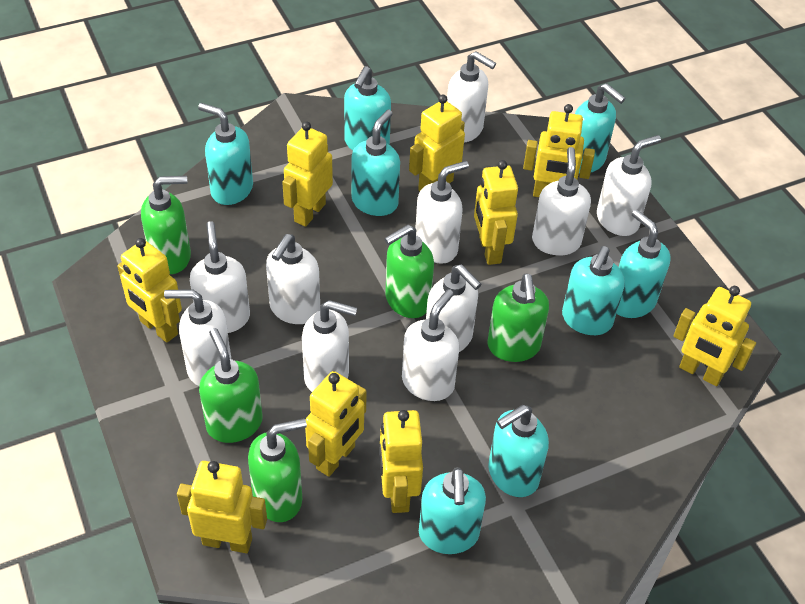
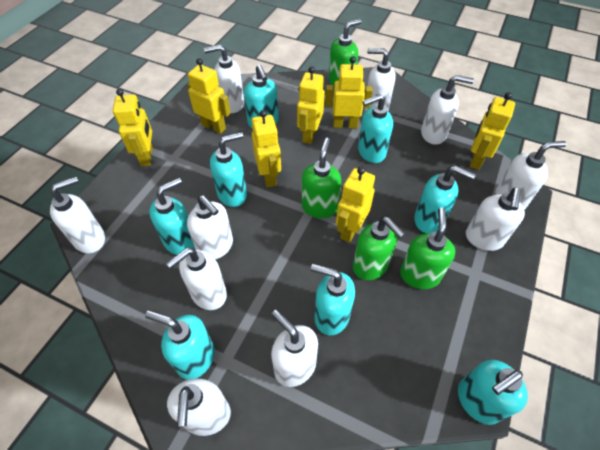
green soap dispenser: [141,176,191,274] [199,328,263,443] [248,418,307,522] [384,225,434,318] [488,274,549,362] = 5 -> [302,138,341,218] [329,19,361,87] [353,217,405,280] [400,207,455,289] = 4
yellow robot: [117,238,182,343] [177,461,267,553] [282,121,333,227] [305,371,367,477] [379,410,423,513] [409,95,465,191] [474,160,518,265] [523,104,595,197] [674,286,756,386] = 9 -> [113,89,153,166] [187,58,231,134] [252,110,281,188] [297,66,325,144] [325,56,373,128] [336,167,375,243] [470,92,515,170] = 7

